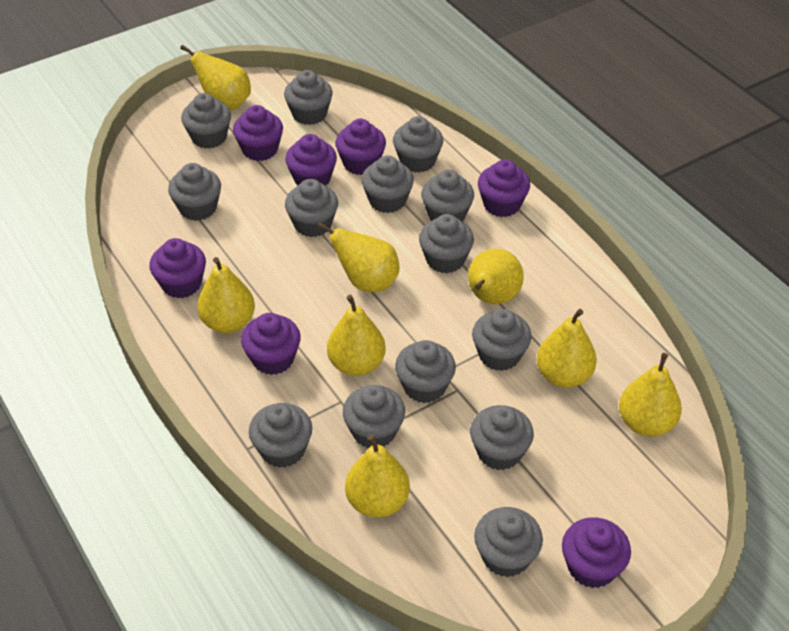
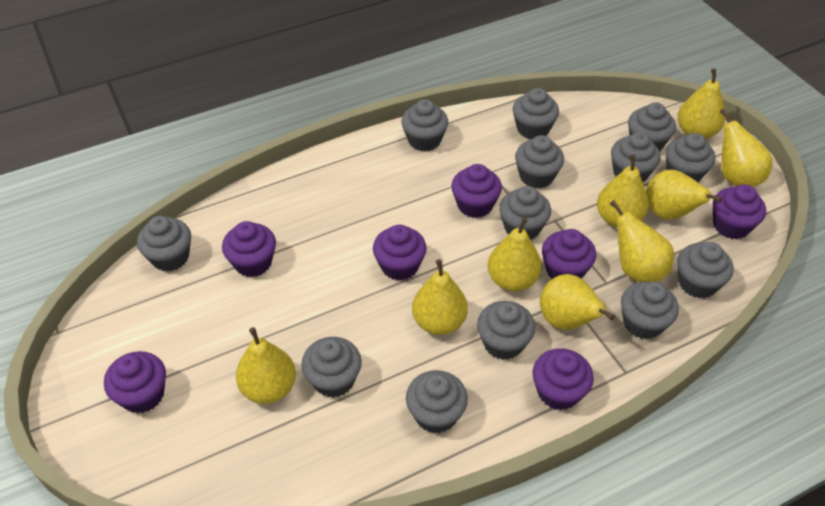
grey cupcake: [168,163,221,221] [181,93,231,149] [249,403,312,468] [284,70,333,125] [285,179,338,237] [343,385,405,448] [361,155,414,213] [393,116,443,173] [395,340,456,403] [419,214,474,273] [421,170,474,222] [470,405,534,470] [472,309,532,371] [474,507,543,577] = 14 -> [137,216,191,272] [301,337,362,398] [401,99,448,152] [406,370,468,433] [477,301,535,360] [499,186,551,240] [513,88,559,139] [515,135,564,188] [611,132,660,182] [621,282,679,339] [628,102,676,151] [665,133,715,182] [677,242,734,298] = 13
yellow pear: [180,45,251,110] [197,257,255,333] [317,222,399,292] [327,295,386,376] [345,435,410,518] [468,248,524,304] [537,309,597,388] [619,353,682,437] = 8 -> [236,327,296,404] [412,259,468,335] [488,217,542,291] [540,274,615,330] [597,155,649,228] [610,200,674,282] [646,170,722,220] [677,68,725,139] [719,109,773,187] = 9

